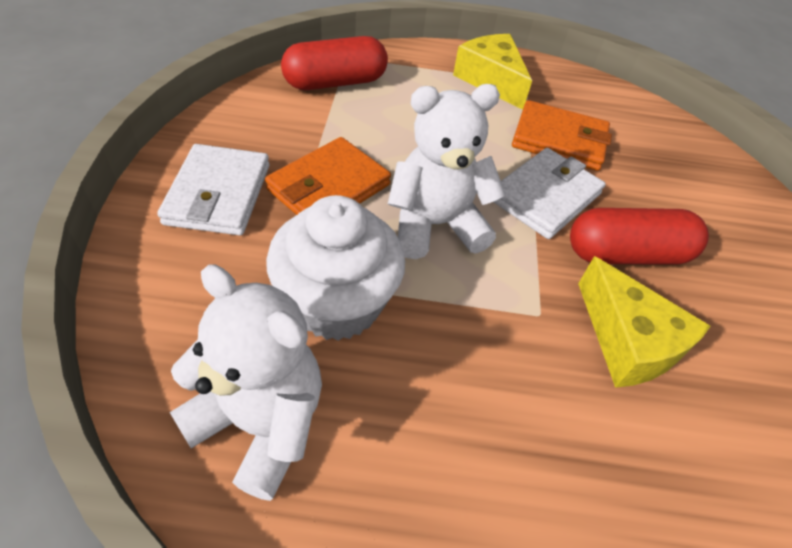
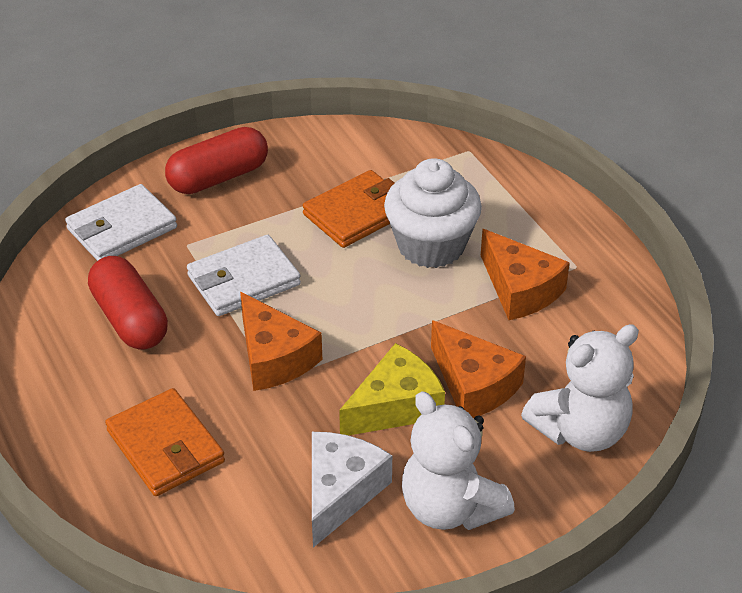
orange cheese: none = 0 -> [240,292,322,391] [431,320,526,418] [481,229,570,320] = 3
white cheese: none = 0 -> [312,432,392,548] = 1
yellow cheese: [453,34,532,110] [578,256,711,388] = 2 -> [339,343,445,436] = 1

